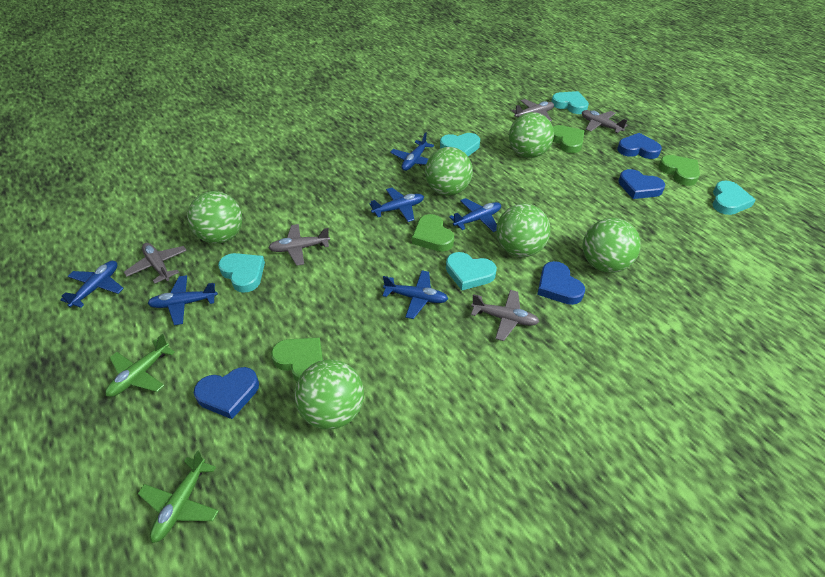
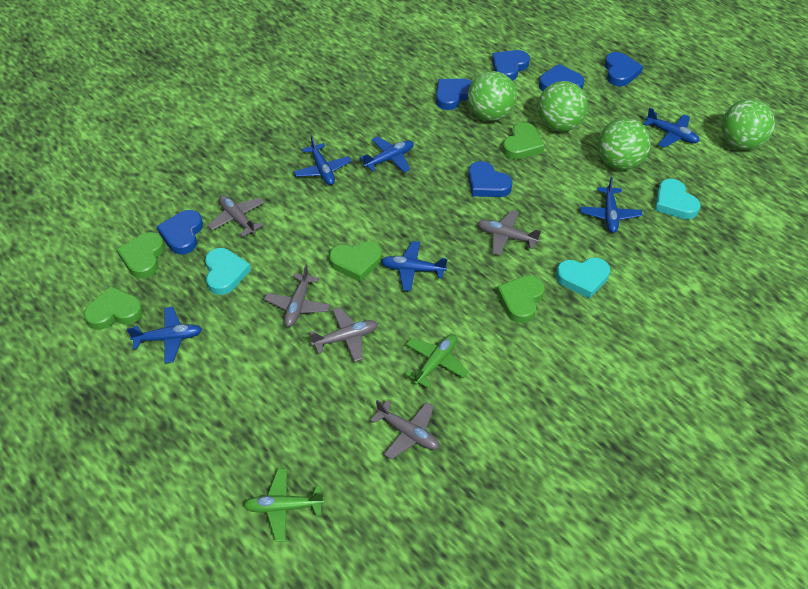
blue heart: [194,367,259,419] [537,261,585,305] [617,133,662,159] [618,169,665,199] = 4 -> [157,210,203,254] [436,79,472,110] [468,161,513,197] [492,50,530,81] [539,64,584,91] [605,52,643,86] = 6
green ball: [187,191,242,244] [294,359,364,430] [425,147,473,196] [496,204,551,257] [509,112,554,158] [583,218,641,273] = 6 -> [468,71,517,121] [538,81,588,131] [598,118,651,170] [721,99,775,150] = 4
green heart: [271,337,323,381] [412,214,454,252] [553,125,584,153] [659,155,700,186] = 4 -> [84,286,143,330] [117,232,165,278] [329,241,382,282] [497,275,545,323] [502,122,545,159] = 5
turquoise heart: [218,253,265,293] [440,133,480,156] [446,252,497,290] [551,91,589,114] [712,180,756,215] = 5 -> [205,248,251,295] [556,257,610,299] [655,179,700,219] = 3

